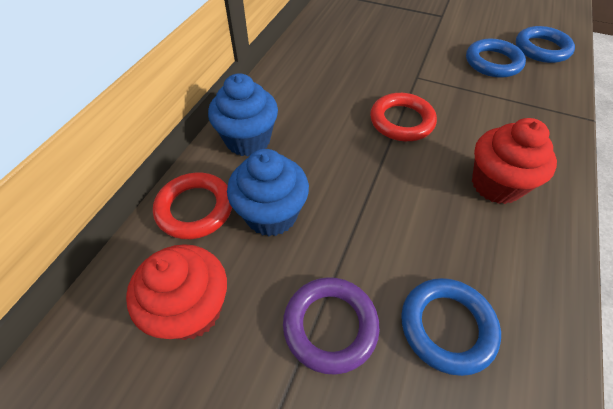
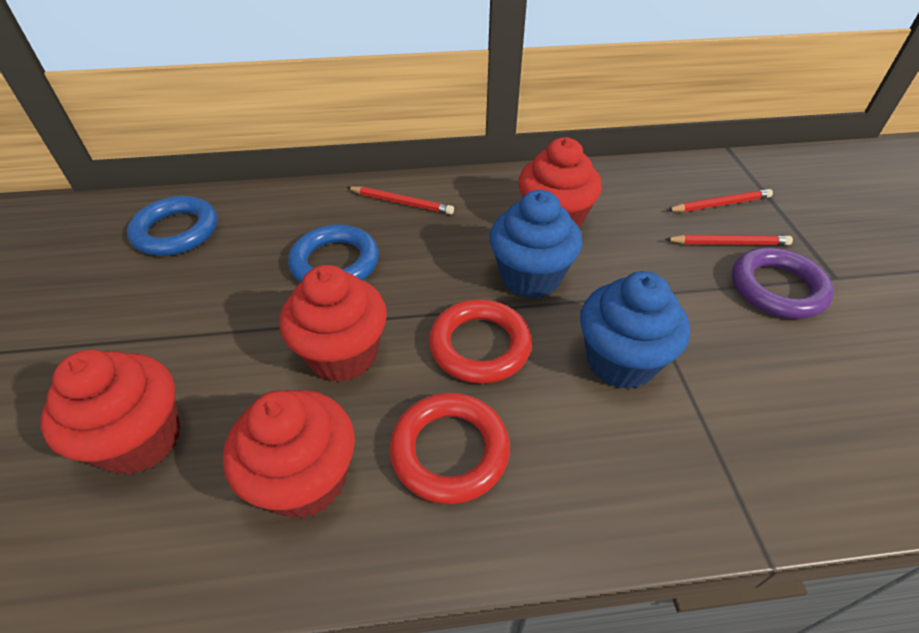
blue ring: [401,278,501,376] [466,39,526,78] [516,26,575,63] = 3 -> [127,196,218,256] [288,224,379,283] = 2
red cupcake: [126,244,227,340] [472,118,557,204] = 2 -> [40,349,180,475] [223,390,355,519] [280,265,387,382] [518,137,602,229] = 4
red pencil: none = 0 -> [347,186,454,215] [665,235,793,245] [667,189,773,212] = 3

